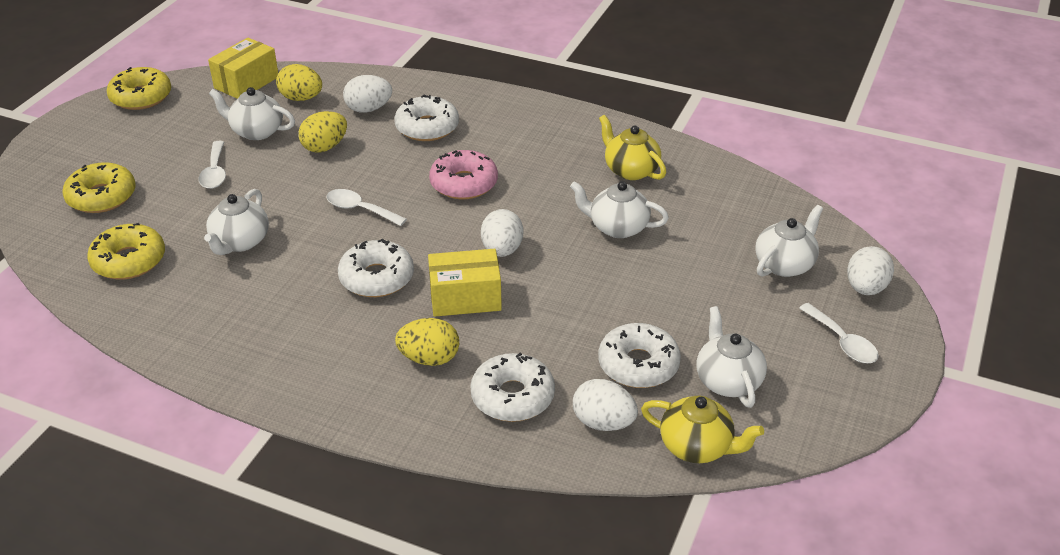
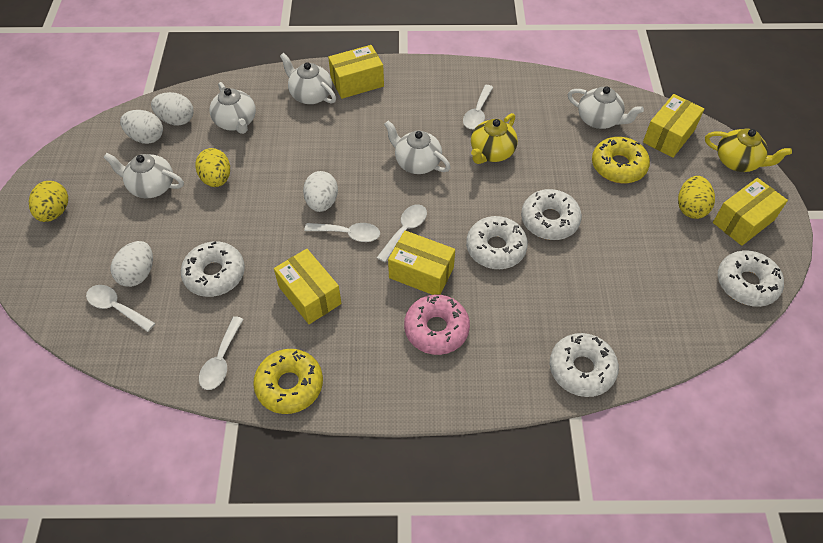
white donut: [338,239,414,297] [394,95,459,141] [470,353,555,422] [598,323,681,388] = 4 -> [181,241,245,297] [466,216,528,269] [521,189,582,240] [550,333,619,397] [718,250,784,307] = 5
white spoon: [198,141,226,189] [327,189,407,226] [799,303,879,363] = 3 -> [86,285,155,332] [199,316,244,390] [304,223,380,242] [377,204,427,263] [463,85,493,129] = 5
yellow box: [208,38,278,99] [428,249,502,317] = 2 -> [274,249,341,324] [328,45,384,99] [388,230,455,295] [643,94,704,158] [713,178,788,246] = 5
yellow donut: [63,162,136,213] [87,223,165,280] [107,67,171,110] = 3 -> [253,349,323,414] [592,137,650,183] = 2

